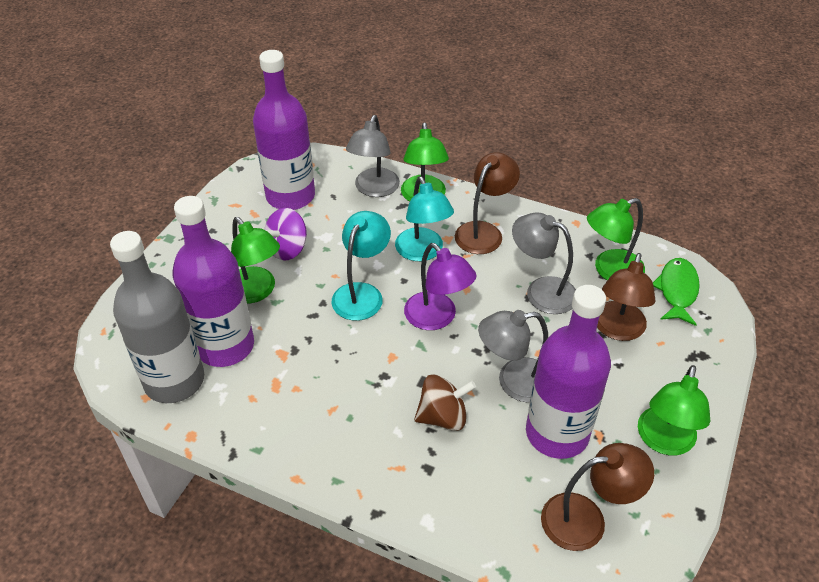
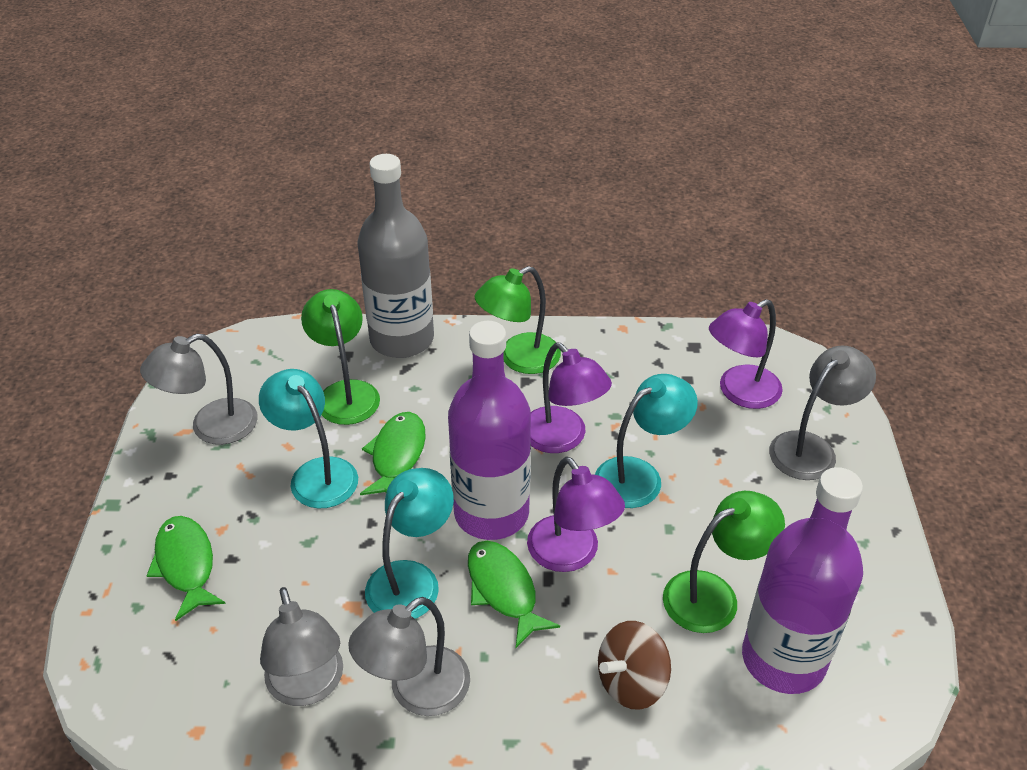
brown lamp: [455,152,520,254] [541,443,654,551] [597,253,656,341] = 3 -> none = 0
green fish: [653,258,700,326] = 1 -> [146,516,226,621] [360,412,426,495] [468,541,560,648] = 3
green lamp: [231,217,280,304] [401,122,449,202] [587,198,645,280] [638,365,710,455] = 4 -> [301,289,380,425] [475,266,561,374] [663,491,785,633] = 3
grey lamp: [346,115,400,197] [478,310,548,403] [512,213,576,314] = 3 -> [140,334,258,445] [260,587,343,706] [348,597,470,716] [769,346,876,480] = 4
purple bottle: [172,196,254,367] [253,50,315,210] [526,285,611,459] = 3 -> [448,321,531,540] [742,467,863,694] = 2
purple lamp: [404,243,477,330] = 1 -> [527,457,625,572] [530,343,612,453] [709,299,783,409] = 3
purple spinning top: [264,208,307,261] = 1 -> none = 0
turquoise lamp: [331,211,391,321] [395,176,454,261] = 2 -> [259,369,358,508] [365,468,454,619] [595,374,698,508] = 3

